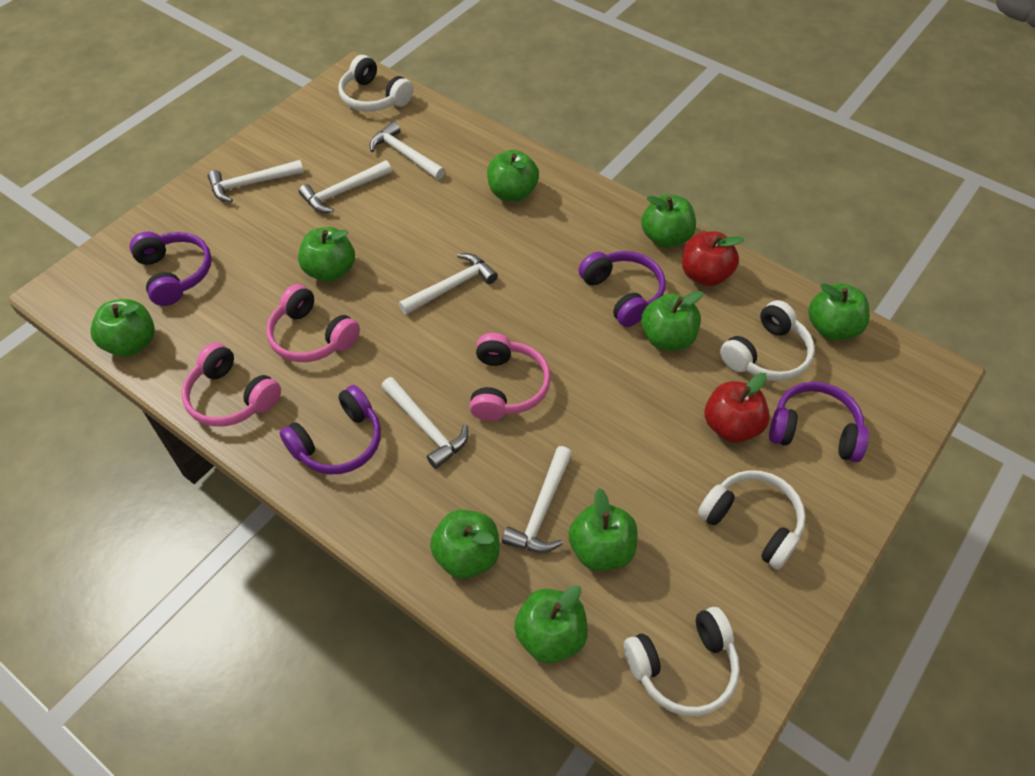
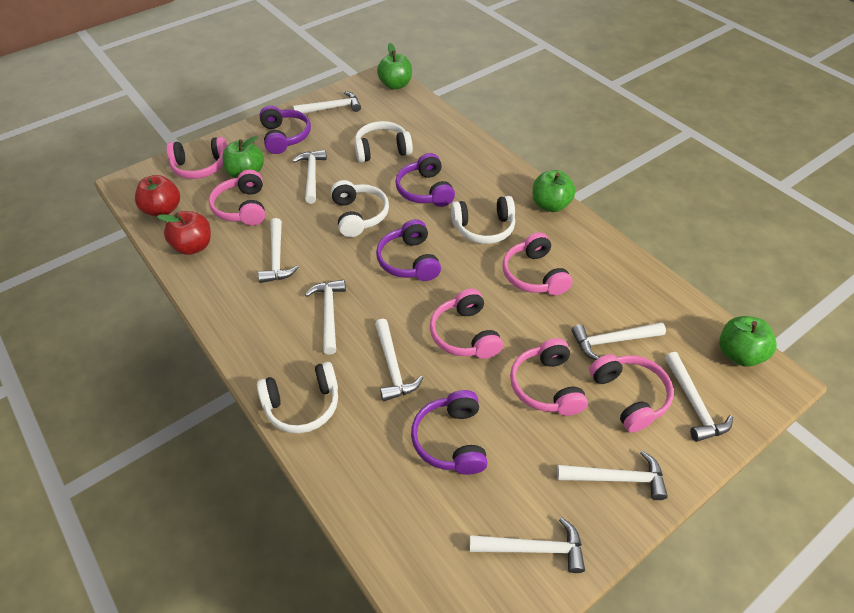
green apple: [90,299,155,357] [298,227,355,282] [430,510,500,579] [487,150,539,202] [514,585,588,664] [568,488,638,571] [641,194,696,248] [641,291,703,351] [808,283,870,340] = 9 -> [222,136,264,178] [377,43,412,89] [533,170,576,212] [719,316,777,367] = 4
pink headphones: [182,343,281,427] [266,284,360,362] [470,333,551,421] = 3 -> [166,137,227,179] [209,170,265,226] [430,289,503,359] [502,232,572,296] [510,338,588,416] [589,354,674,432] = 6
white hammer: [208,160,304,202] [299,160,392,213] [370,121,445,180] [381,377,468,469] [399,253,498,315] [502,446,572,553] = 6 -> [258,218,299,283] [293,91,361,113] [293,150,327,204] [305,279,346,355] [375,319,423,401] [470,517,585,573] [557,450,668,500] [572,322,666,360] [665,352,733,442] = 9

